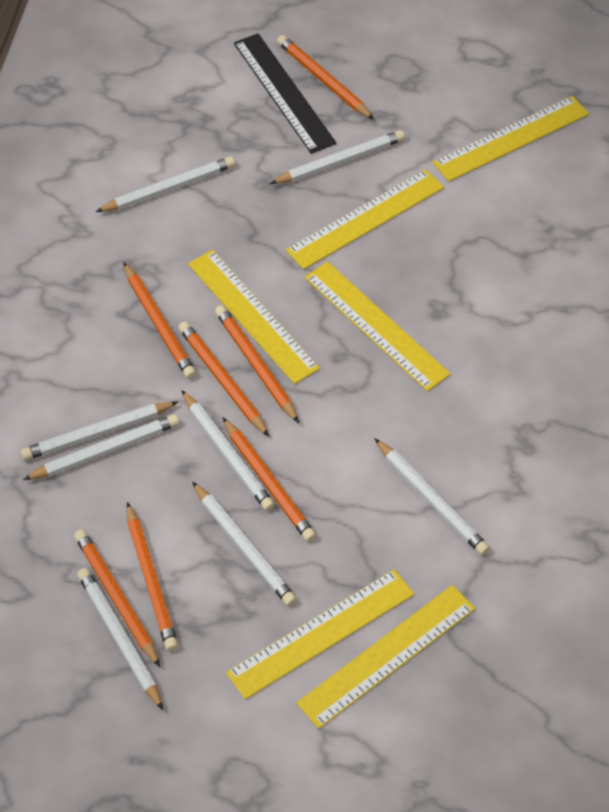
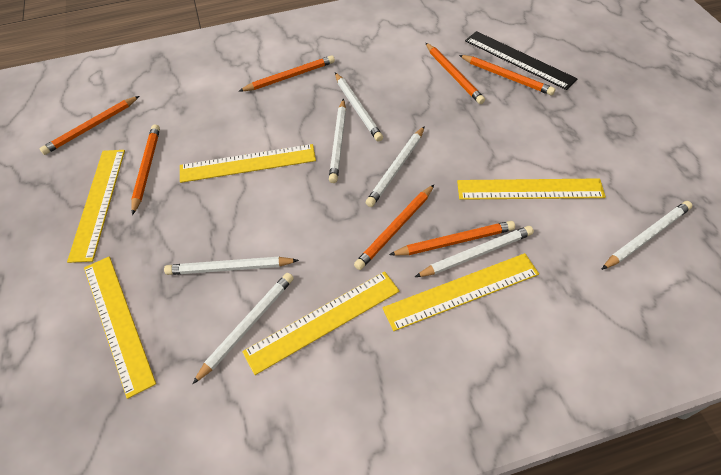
white pencil: [20,402,178,461] [23,414,179,480] [77,568,163,710] [96,156,235,212] [181,390,275,511] [192,481,297,606] [270,130,405,184] [374,438,490,555] = 8 -> [164,257,299,275] [192,273,294,384] [329,99,346,183] [335,73,383,142] [366,126,425,207] [415,226,534,277] [601,201,693,270] = 7

